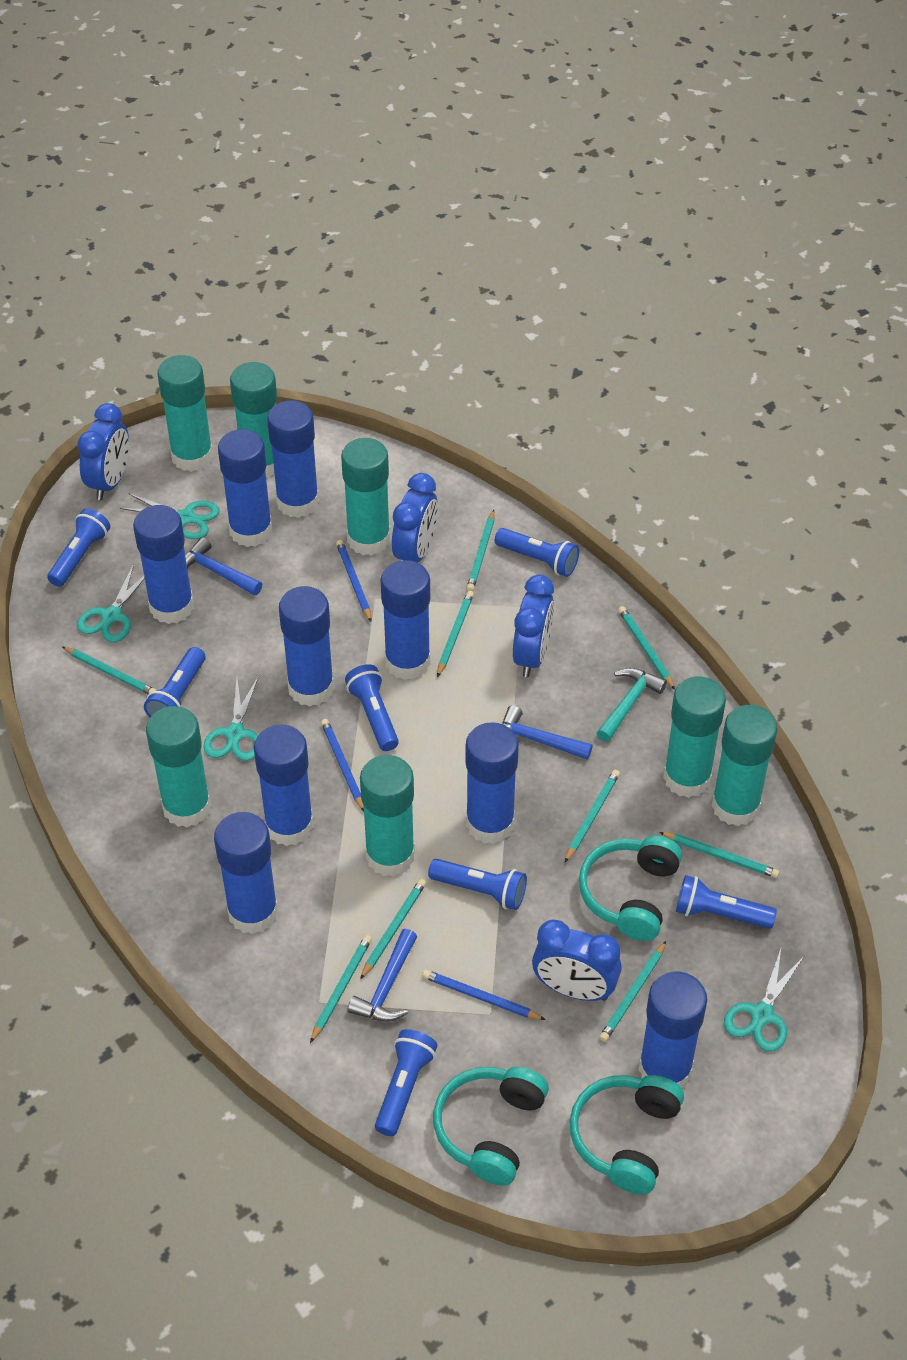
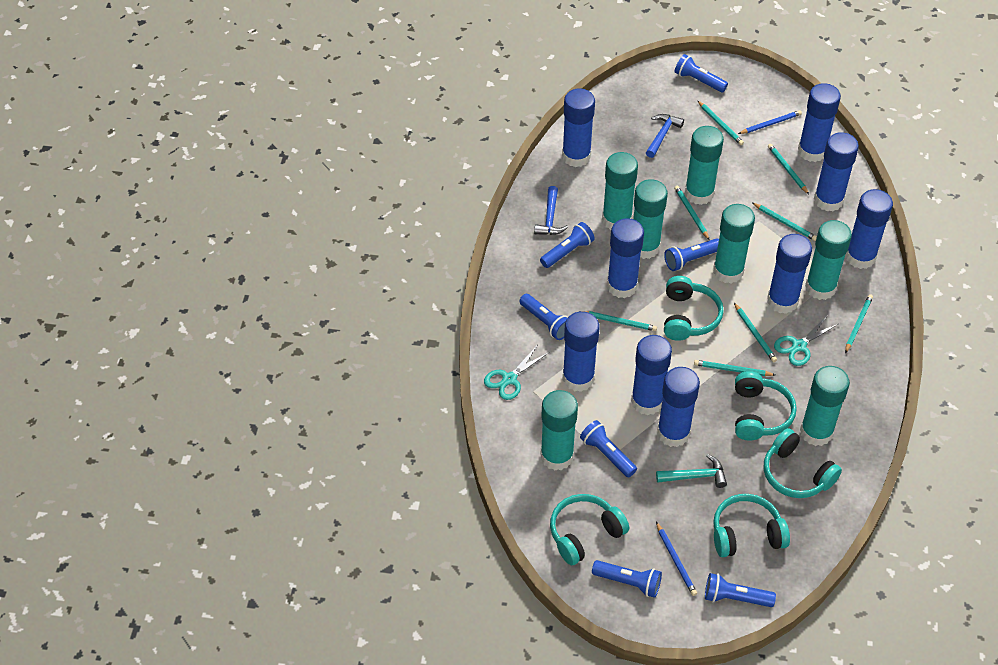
blue clock: [77,403,129,500] [392,473,438,562] [513,575,554,677] [532,920,622,1001] = 4 -> none = 0
blue hammer: [185,537,262,596] [348,929,417,1022] [502,705,593,760] = 3 -> [534,186,568,235] [646,114,684,158] = 2
blue pencil: [321,719,364,811] [336,540,371,622] [422,970,546,1020] = 3 -> [656,522,697,596] [738,110,802,134] = 2
turquoise headphones: [433,1067,549,1186] [569,1075,684,1194] [579,836,682,941] = 3 -> [550,494,629,565] [664,276,724,341] [713,494,790,557] [735,371,797,441] [764,428,842,498] = 5
turquoise pencil: [62,646,156,694] [310,935,372,1043] [360,879,426,980] [437,591,474,677] [467,510,495,591] [565,770,620,862] [599,941,666,1042] [618,606,675,690] [659,832,779,878] = 9 -> [584,311,657,331] [674,186,709,240] [694,360,775,376] [697,100,744,145] [734,303,777,362] [753,203,817,241] [768,144,809,194] [845,294,873,353] = 8
turquoise scissors: [77,564,145,642] [120,493,220,539] [203,676,259,761] [724,949,805,1051] = 4 -> [484,346,548,400] [774,316,838,366] = 2

